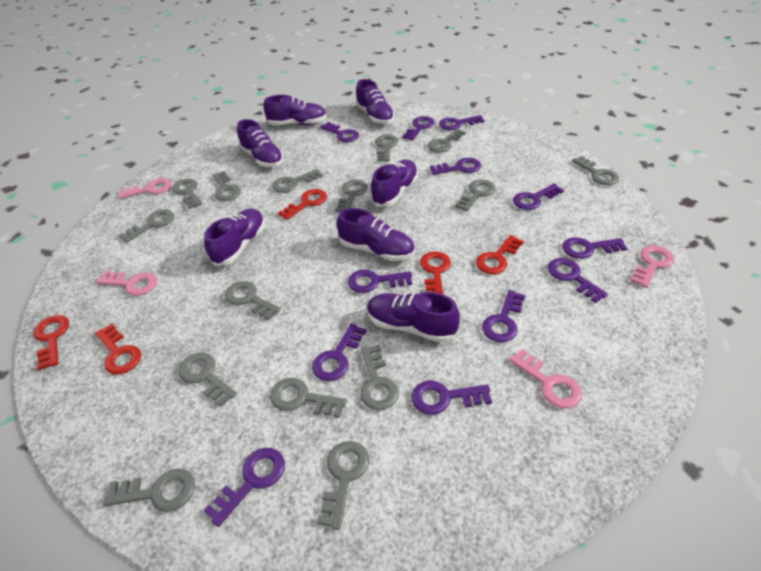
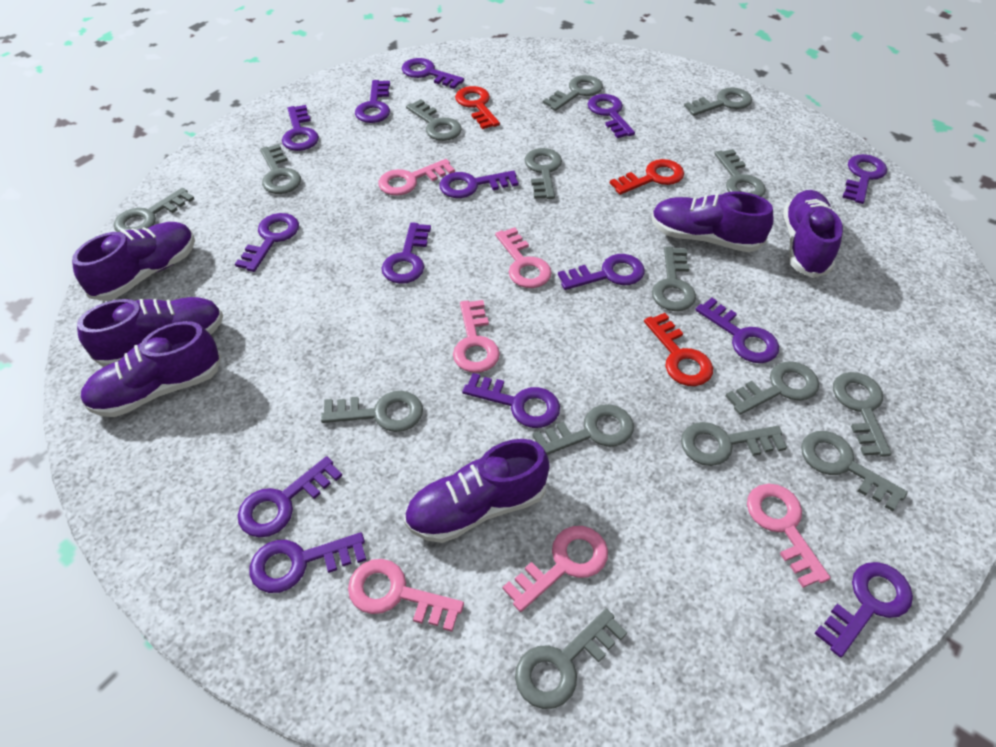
pink key: [96,271,157,296] [119,178,172,199] [510,349,582,408] [630,246,674,288] = 4 -> [348,559,464,632] [378,159,455,196] [453,300,500,373] [495,227,552,288] [503,526,608,612] [747,484,831,588] = 6
purple key: [203,448,285,527] [312,323,366,381] [320,122,359,142] [348,269,412,293] [403,116,434,140] [412,380,492,415] [430,158,481,175] [439,115,485,130] [482,290,526,342] [513,184,564,210] [548,258,608,303] [562,237,627,259] = 12 -> [235,213,299,272] [238,456,342,537] [250,532,366,593] [282,105,319,151] [355,80,390,123] [381,222,431,284] [402,58,464,89] [439,171,518,198] [462,373,560,428] [558,254,645,290] [588,94,635,138] [695,298,779,363] [814,562,913,657] [842,154,887,204] = 14
purple shoe: [204,209,265,266] [237,119,284,167] [263,95,327,125] [337,208,415,261] [356,79,395,124] [367,292,460,343] [370,160,418,207] = 7 -> [72,222,195,301] [77,297,223,367] [80,321,221,417] [404,439,550,543] [651,192,774,252] [784,190,843,278] = 6
red key: [34,315,69,370] [95,324,141,374] [278,189,327,220] [420,251,451,294] [476,235,524,274] = 5 -> [455,86,500,129] [610,159,684,195] [644,313,713,386] = 3

